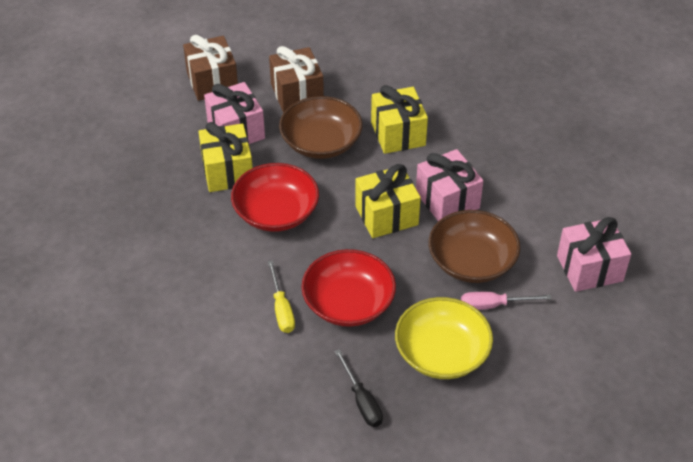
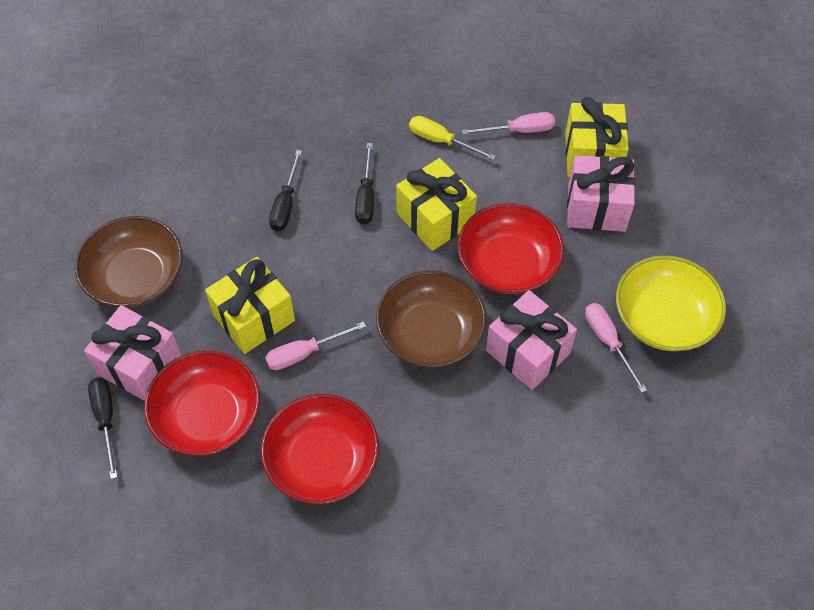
black screwdriver: [335,349,383,427] = 1 -> [88,378,117,479] [269,150,302,231] [355,143,374,225] = 3
brown gift: [183,35,238,101] [269,46,324,113] = 2 -> none = 0
pink screwdriver: [461,292,552,310] = 1 -> [265,321,366,370] [462,112,555,135] [585,303,647,393] = 3
red bowl: [231,163,319,232] [301,249,396,327] = 2 -> [144,350,260,456] [261,394,379,504] [458,203,564,294] = 3

